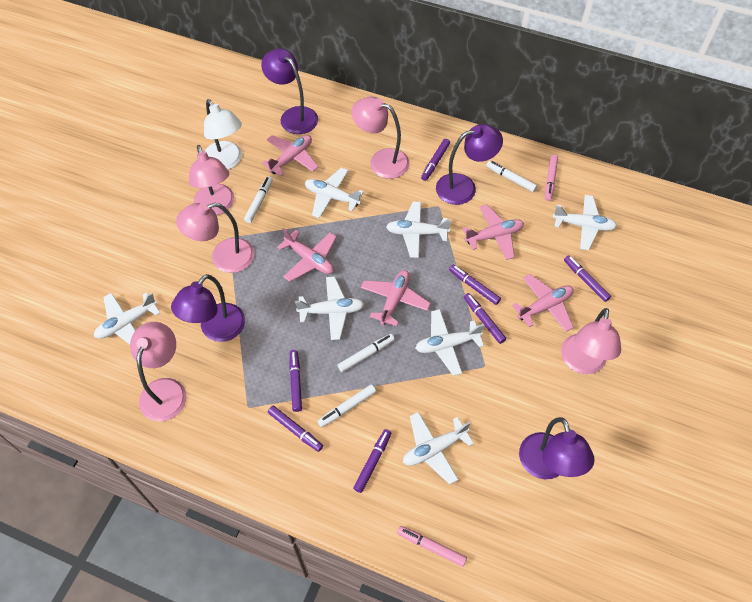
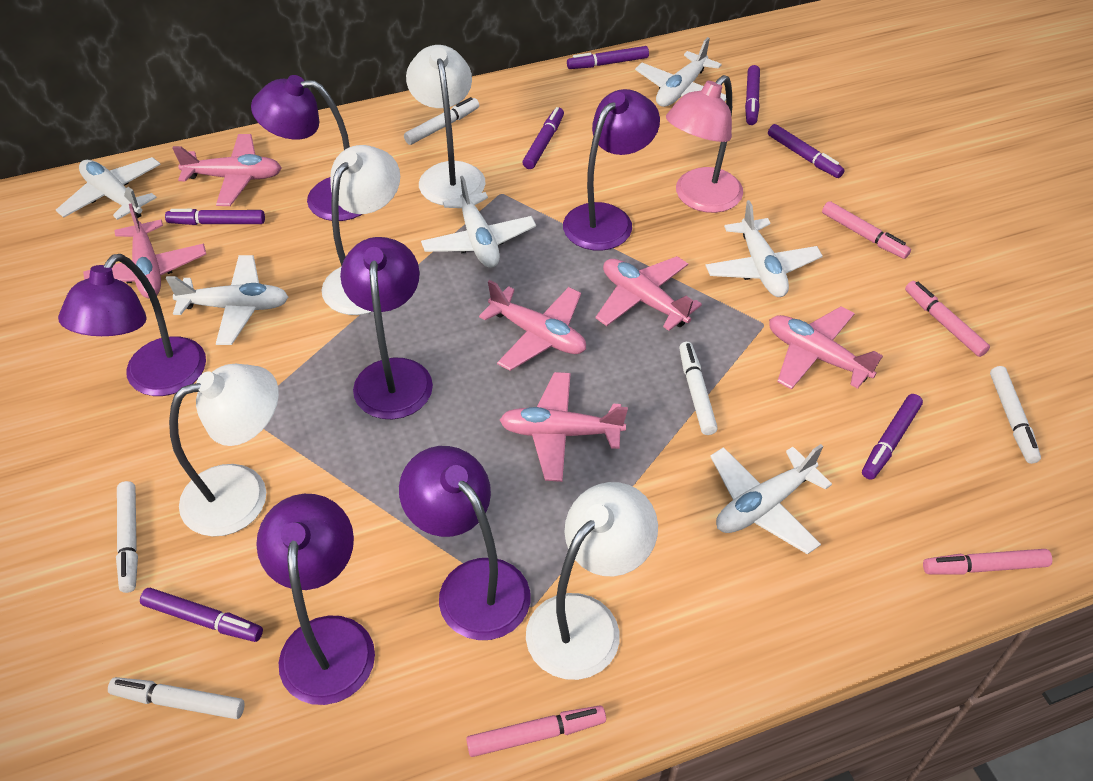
pink lamp: [130,322,187,421] [176,202,254,273] [189,145,234,215] [352,97,409,179] [561,308,621,374] = 5 -> [666,75,743,213] = 1
pink marker: [397,526,467,567] [545,155,558,201] = 2 -> [466,706,606,757] [822,201,911,259] [905,281,990,357] [923,549,1052,574] = 4
pink plane: [262,135,318,176] [277,228,336,282] [360,270,431,326] [462,205,524,260] [512,274,574,332] = 5 -> [83,203,206,299] [173,134,281,206] [479,280,586,371] [500,372,628,482] [595,256,702,331] [769,306,883,390] = 6
purple lamp: [171,274,245,342] [261,48,318,134] [436,124,503,205] [519,417,594,479] = 4 -> [58,254,206,396] [251,75,362,221] [256,494,375,705] [340,237,433,419] [399,446,531,640] [563,89,660,251] = 6
white lamp: [204,99,242,170] = 1 -> [169,364,279,537] [322,145,400,315] [406,45,485,205] [526,482,658,680] = 4
white marker: [244,176,273,223] [317,384,376,427] [338,334,395,372] [486,161,537,192] = 4 -> [108,677,244,719] [116,481,138,593] [404,97,479,145] [679,342,718,435] [990,366,1041,464] = 5
white plane: [94,292,160,344] [295,276,364,340] [305,168,364,218] [386,201,451,258] [403,412,474,485] [415,309,484,376] [553,195,617,250] = 7 -> [56,157,161,220] [166,255,288,345] [421,176,536,268] [635,37,726,107] [705,200,823,297] [710,444,832,555] = 6

